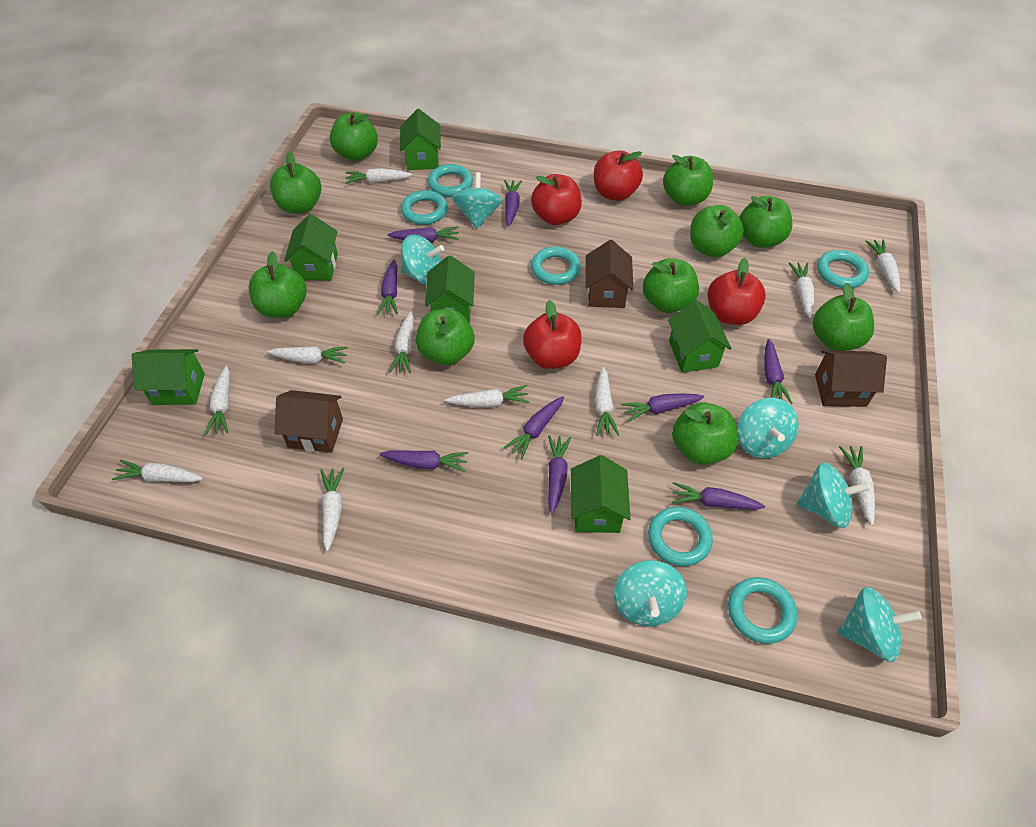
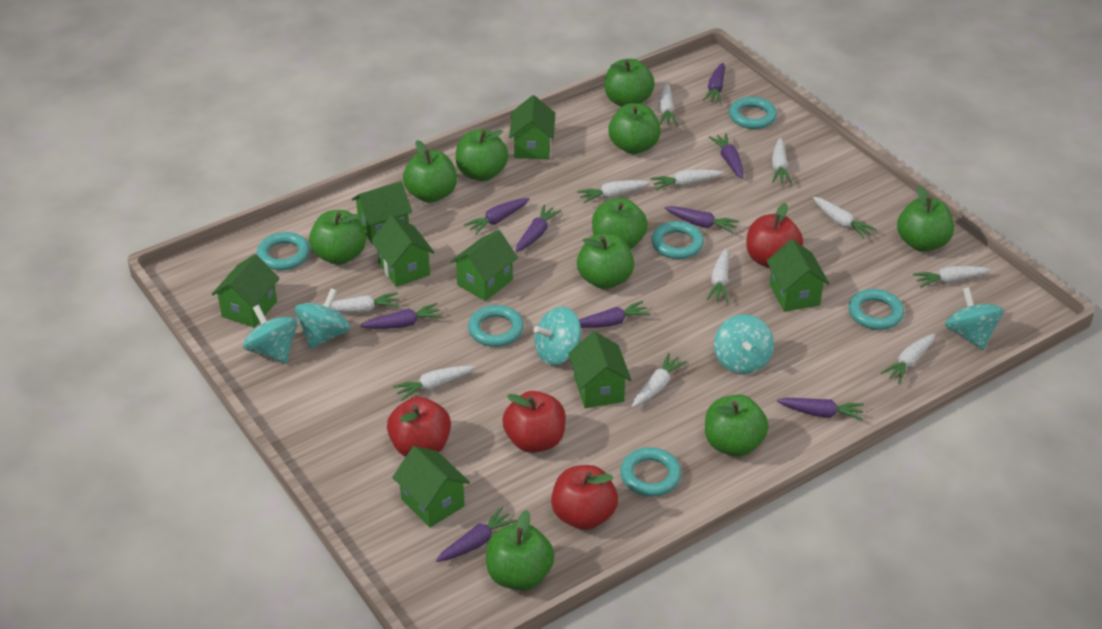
brown house: [275,390,343,453] [586,240,633,308] [815,350,887,407] = 3 -> none = 0
green house: [131,349,205,405] [284,214,338,281] [400,109,441,170] [425,255,475,324] [571,455,630,533] [668,300,731,373] = 6 -> [211,254,280,328] [352,181,412,244] [371,216,434,287] [392,446,470,528] [450,230,518,301] [509,95,555,159] [568,331,631,408] [767,239,830,312] = 8
turquoise spinning top: [401,235,444,285] [452,172,502,229] [614,560,687,627] [737,398,799,458] [797,463,871,528] [838,587,922,662] = 6 -> [243,305,297,364] [295,288,351,349] [534,307,581,365] [714,314,774,374] [945,287,1004,350] = 5

